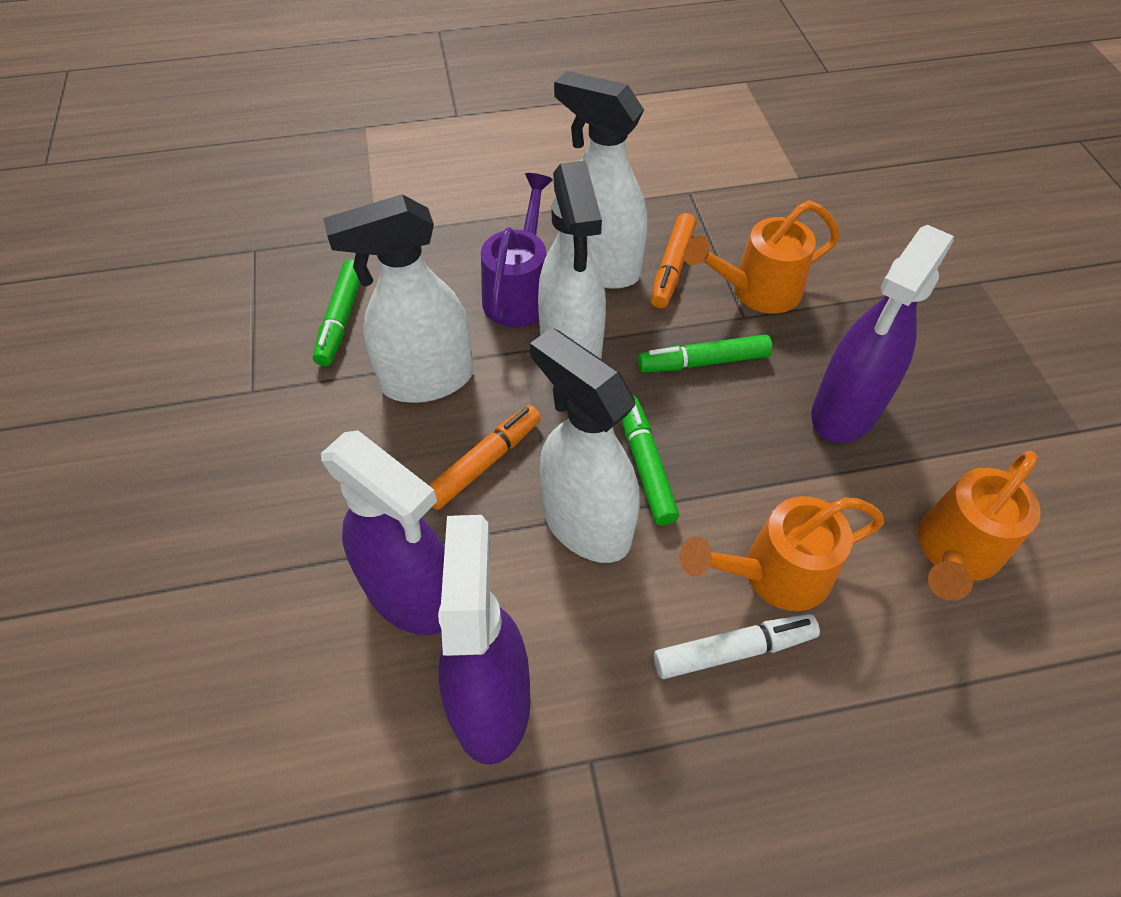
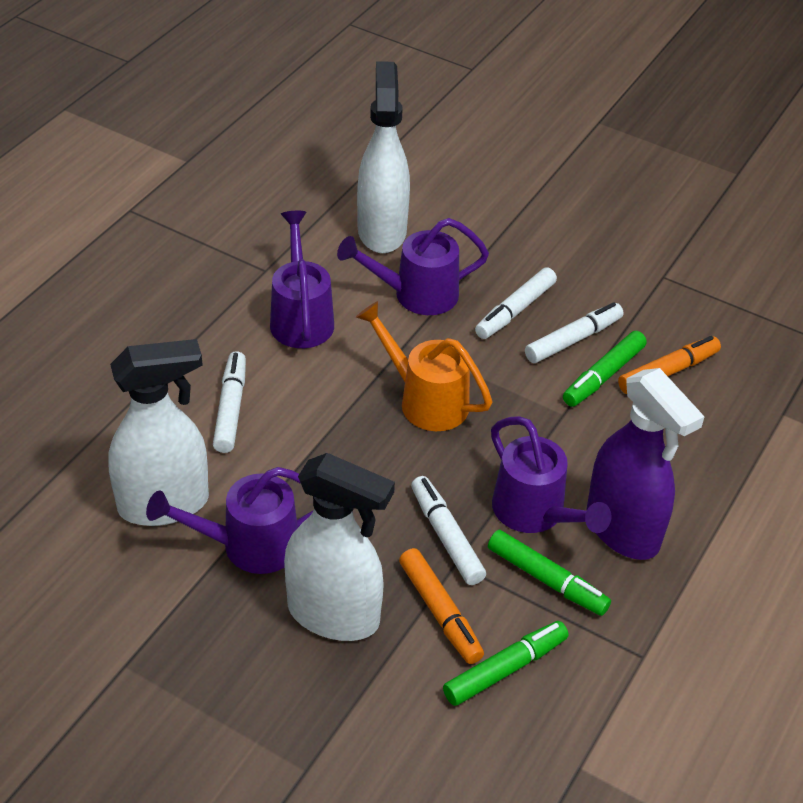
orange watering can: [680,496,884,611] [684,200,840,314] [918,451,1041,601] = 3 -> [356,301,492,431] = 1
purple spray bottle: [321,430,445,635] [438,515,530,765] [811,225,954,443] = 3 -> [586,368,705,560] = 1
purple watering can: [481,173,553,327] = 1 -> [146,467,314,574] [270,211,334,348] [337,218,489,315] [491,416,611,533] = 4
white marker: [654,614,820,679] = 1 -> [213,351,246,453] [411,476,486,585] [475,267,557,339] [525,302,624,363] = 4
white spray bottle: [323,194,473,403] [530,328,639,563] [538,161,606,359] [554,71,647,289] = 4 -> [108,339,209,526] [284,453,395,641] [357,61,410,253] = 3

